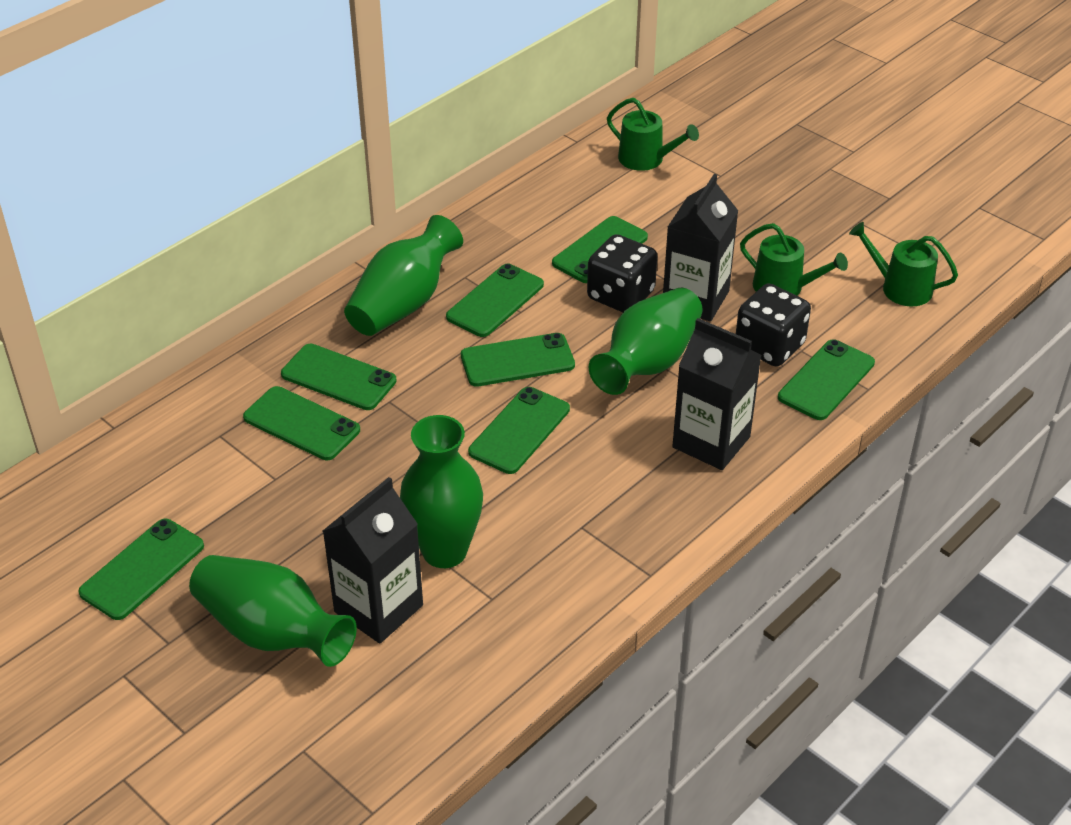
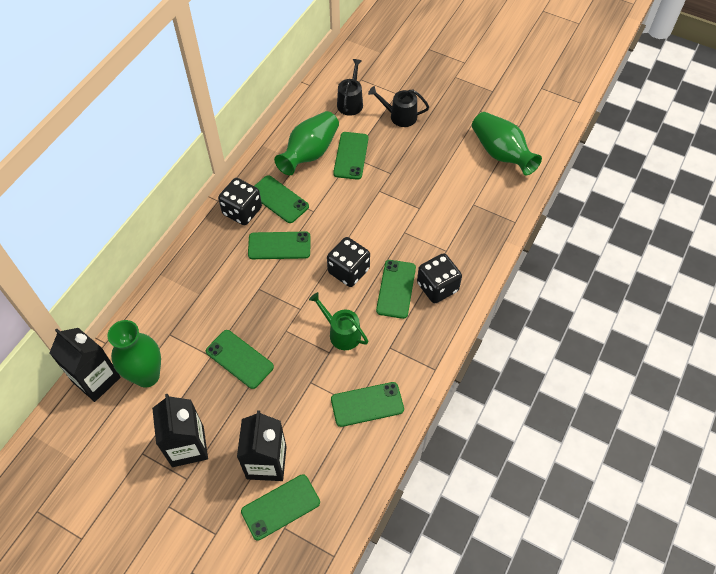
black dice: [587,234,657,312] [736,283,811,367] = 2 -> [218,178,262,225] [327,237,370,287] [417,253,462,303] = 3
black watering can: none = 0 -> [337,59,363,116] [368,86,429,127] = 2
green phone: [78,519,204,620] [243,386,360,460] [281,344,397,410] [446,264,544,337] [461,333,575,387] [468,387,570,474] [552,216,648,283] [778,339,875,420] = 8 -> [206,330,274,389] [241,474,320,541] [248,232,311,259] [254,175,309,223] [331,382,404,427] [333,132,369,180] [376,260,416,319] = 7
green vase: [189,555,357,667] [344,215,463,336] [400,415,483,568] [589,288,703,395] = 4 -> [107,320,161,388] [274,111,339,175] [472,112,542,175] = 3
green watering can: [607,98,699,171] [740,223,848,296] [849,222,958,307] = 3 -> [309,292,368,350] = 1

